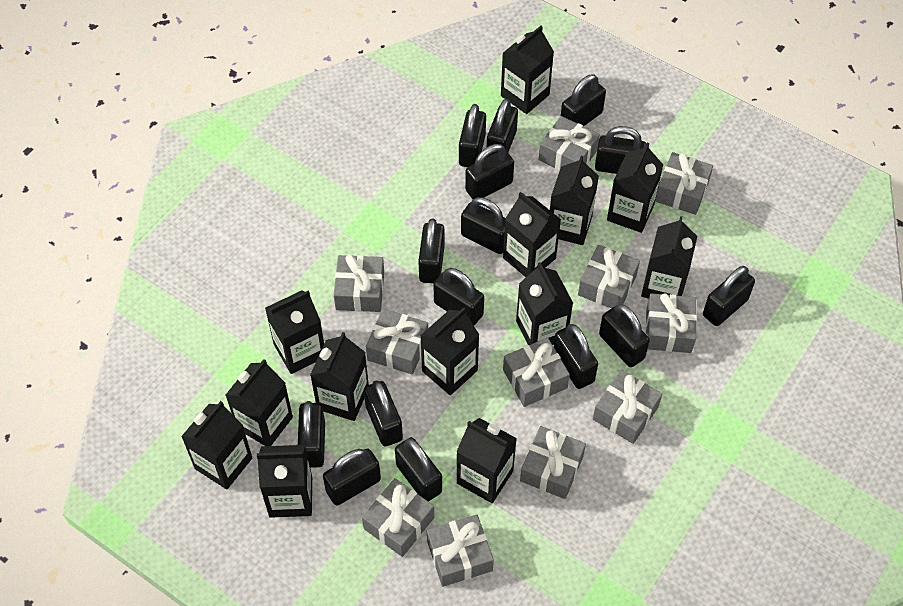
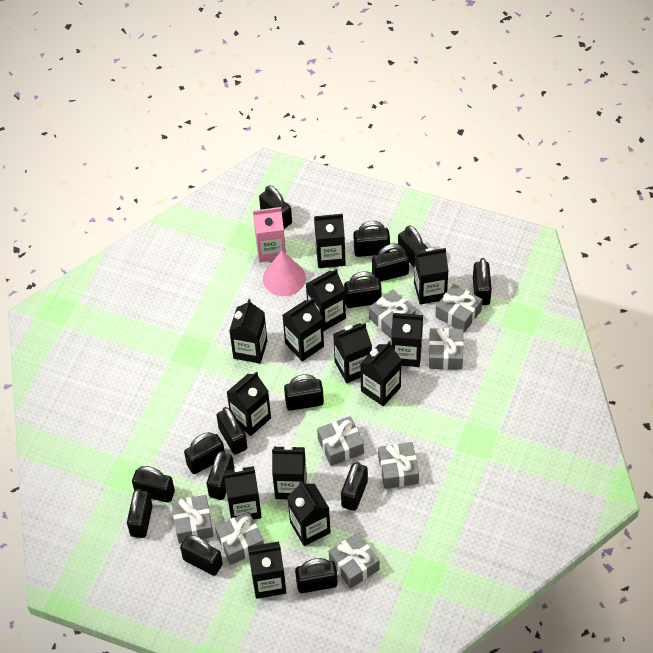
grey gift: [334,254,384,312] [362,478,434,557] [366,309,428,374] [427,514,494,587] [503,338,570,407] [520,426,586,499] [539,116,600,171] [578,245,640,309] [593,370,662,444] [645,293,697,353] [655,152,713,215] = 11 -> [171,495,214,543] [215,512,264,564] [317,416,364,466] [329,533,380,588] [369,289,416,339] [378,442,419,489] [429,328,464,370] [435,284,482,333] = 8
pink carton: none = 0 -> [253,207,286,263] = 1
pink cone: none = 0 -> [263,251,306,296] = 1

